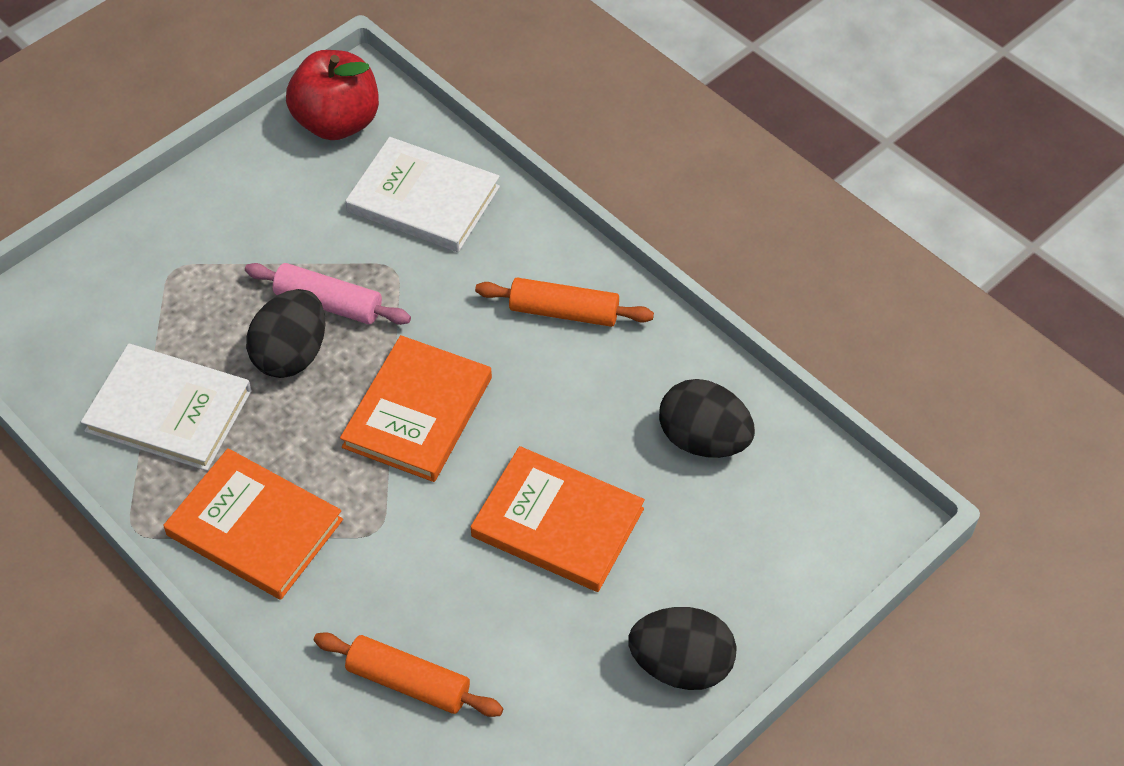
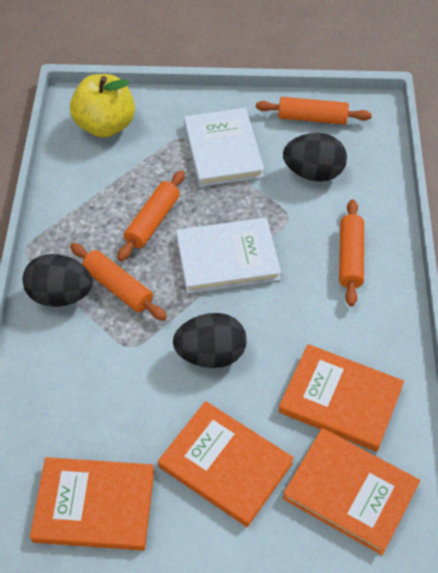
orange book: [163,448,343,600] [340,335,492,482] [471,446,645,592] = 3 -> [30,457,154,551] [158,401,294,527] [279,344,404,452] [283,428,420,555] = 4
orange rolling pin: [314,632,503,717] [475,278,654,327] = 2 -> [70,243,167,321] [117,170,185,261] [256,97,372,125] [339,199,364,306] = 4
pink rolling pin: [245,263,411,325] = 1 -> none = 0
red apple: [286,50,379,140] = 1 -> none = 0
yellow apple: none = 0 -> [70,74,135,138] = 1

